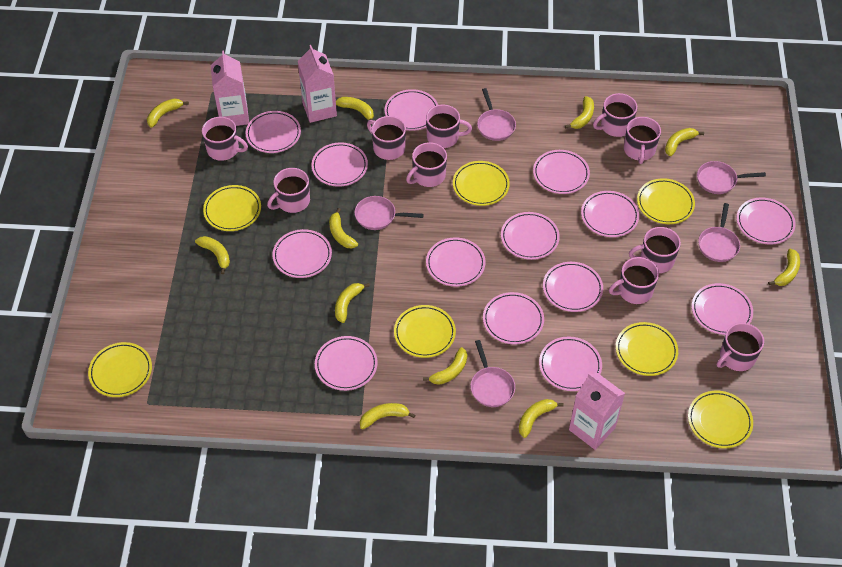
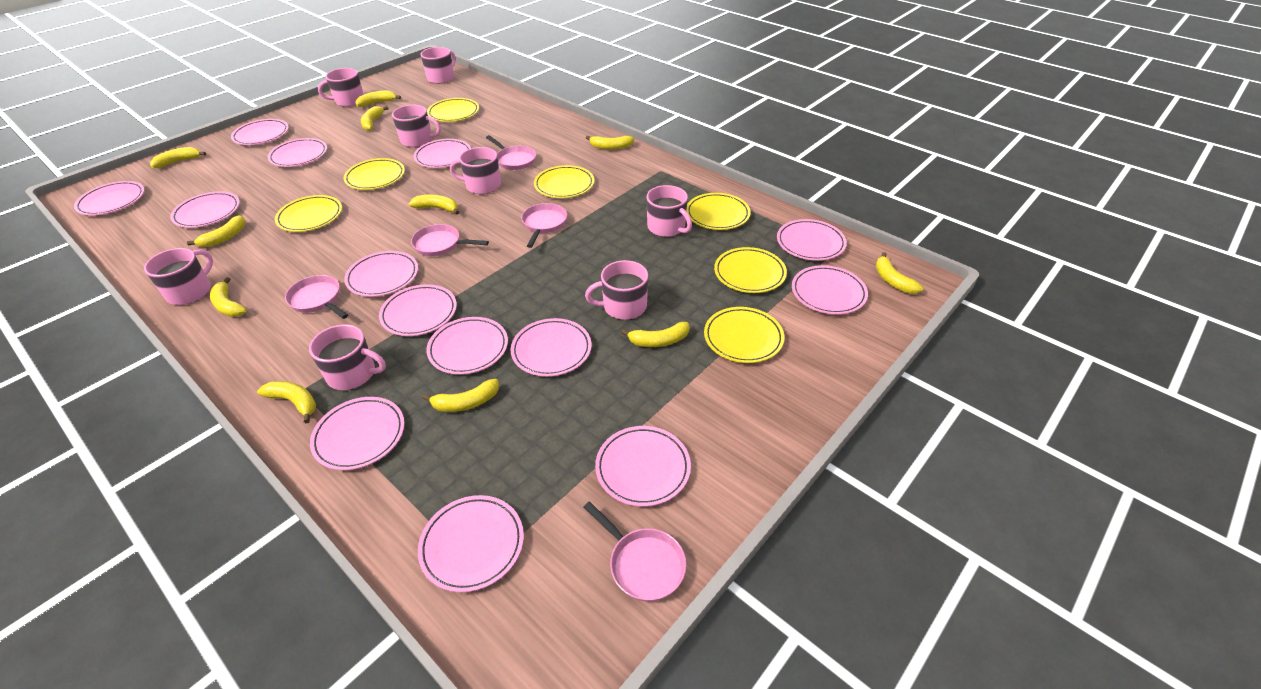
pink carton: [211,51,249,126] [298,45,337,123] [569,373,625,450] = 3 -> none = 0
pink mug: [202,117,248,161] [267,168,310,213] [367,116,406,160] [406,142,447,187] [426,105,472,148] [593,93,637,137] [609,257,659,304] [624,117,661,164] [629,227,681,273] [717,323,764,371] = 10 -> [144,248,213,305] [309,324,386,390] [318,68,364,107] [392,105,441,147] [421,47,456,84] [450,147,501,194] [585,260,648,320] [647,185,692,237] = 8

